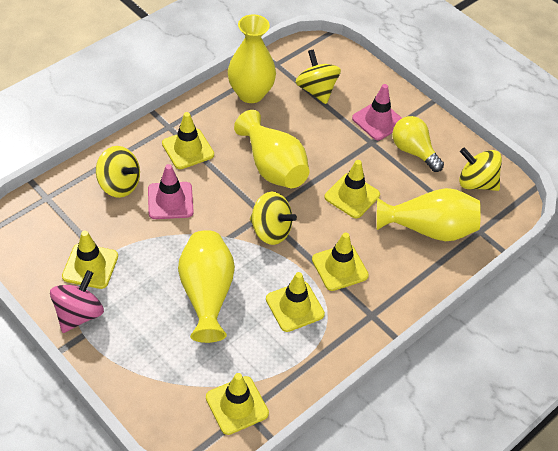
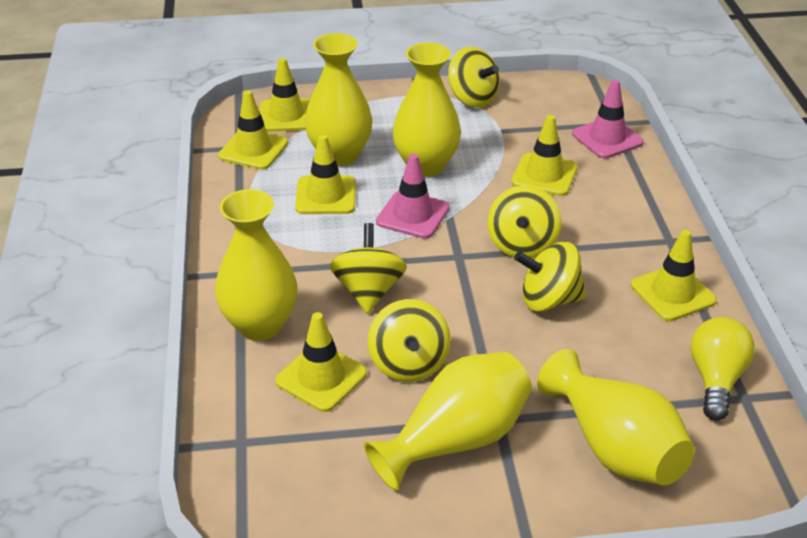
pink spinning top: [50,270,104,333] = 1 -> none = 0
yellow spinning top: [96,146,140,198] [250,192,297,245] [296,49,341,104] [459,148,502,191] = 4 -> [330,223,407,314] [368,299,451,382] [448,47,500,108] [488,185,561,258] [514,242,586,312] = 5
yellow vase: [178,230,235,343] [228,14,276,103] [234,110,309,188] [377,188,481,241] = 4 -> [215,189,298,341] [305,33,372,166] [364,352,532,491] [392,42,461,177] [537,349,695,486] = 5

